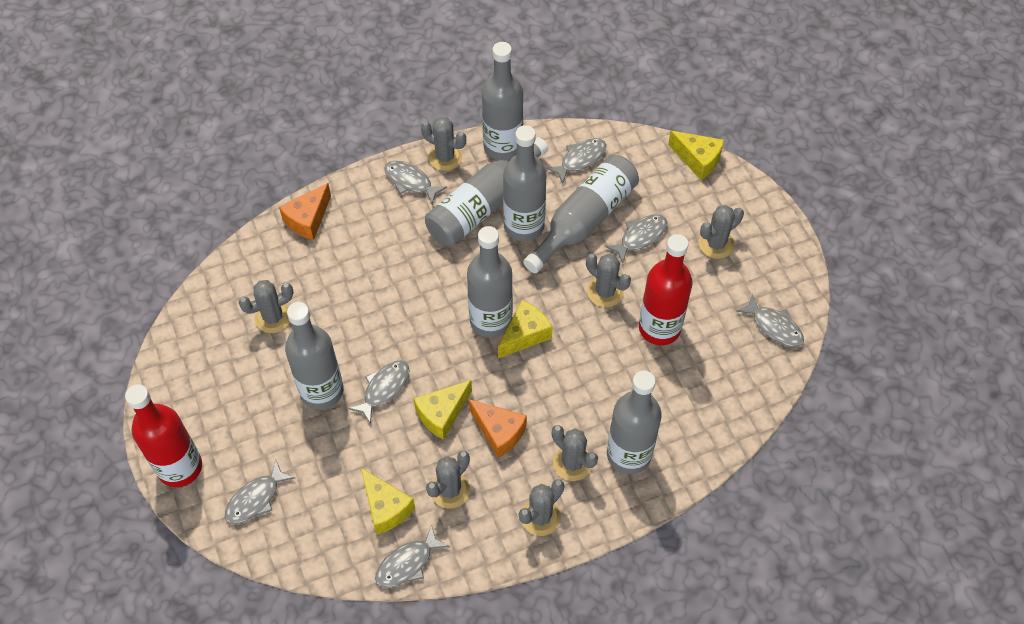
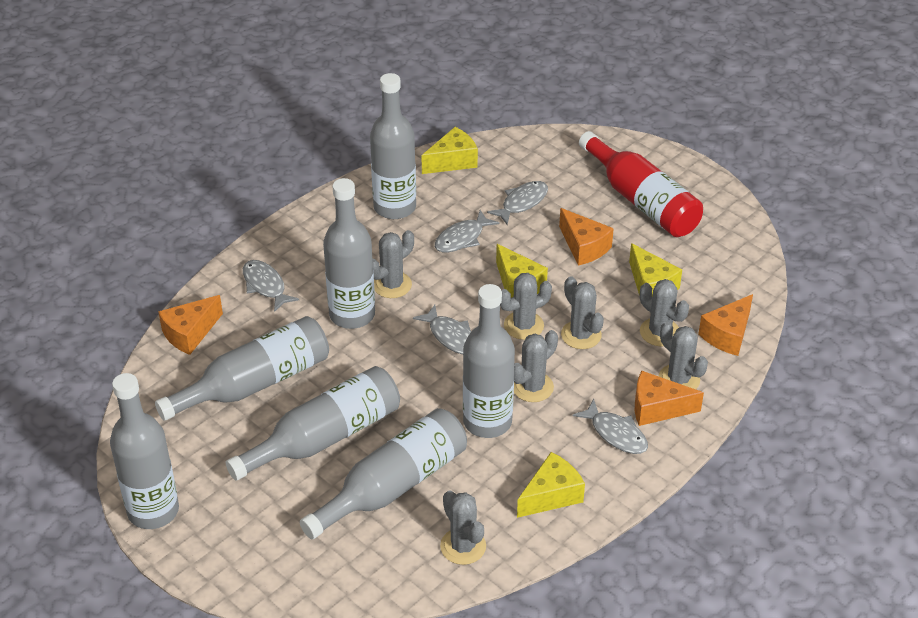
grey fish: [225,460,295,524] [348,361,409,424] [375,525,450,588] [384,160,447,204] [546,138,606,184] [605,215,667,263] [736,294,804,347] = 7 -> [243,260,299,312] [413,305,471,354] [435,210,499,253] [487,181,548,225] [573,399,648,454] = 5
orange cheese: [279,183,331,240] [468,399,527,458] = 2 -> [158,295,223,355] [559,208,614,266] [635,371,704,426] [698,294,753,356] = 4
red bottle: [125,384,202,487] [639,234,693,345] = 2 -> [579,131,703,237] = 1

